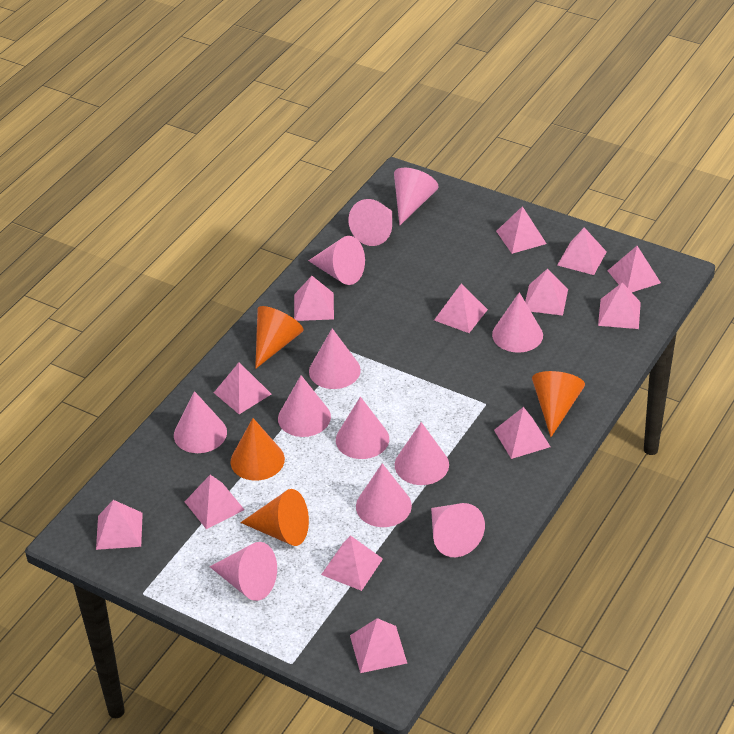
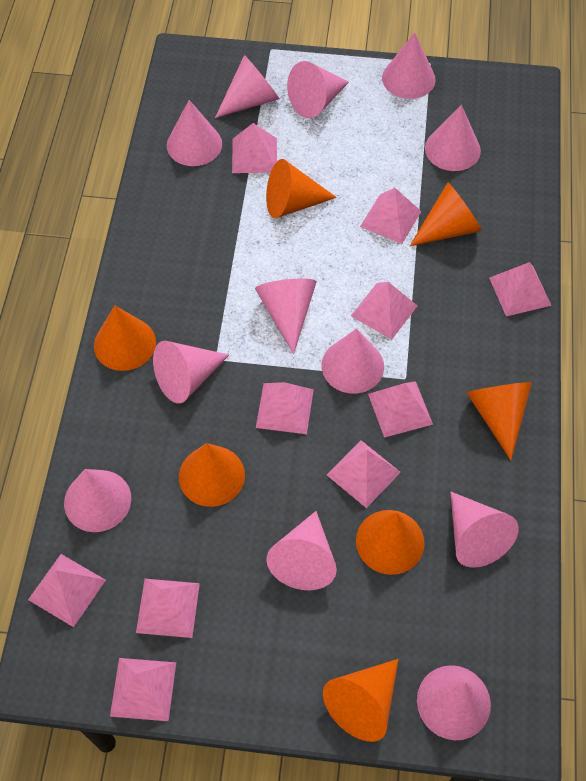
orange cone: [230,418,285,481] [240,489,309,546] [255,306,304,369] [532,371,585,437] = 4 -> [94,306,156,371] [179,443,245,507] [266,159,337,218] [323,659,399,742] [356,510,425,575] [410,182,482,246] [466,382,532,460] = 7
pink pyramid: [96,500,143,550] [185,475,245,529] [214,362,271,414] [294,276,334,321] [321,535,383,591] [350,618,407,673] [434,284,488,333] [494,407,551,459] [496,206,547,254] [525,269,568,316] [557,227,607,275] [598,282,641,329] [608,246,661,292] = 13 -> [28,554,106,627] [110,658,176,721] [136,579,200,638] [232,123,277,173] [256,382,314,434] [327,440,401,508] [351,282,418,340] [360,188,421,244] [368,381,433,438] [489,262,552,316] = 10

